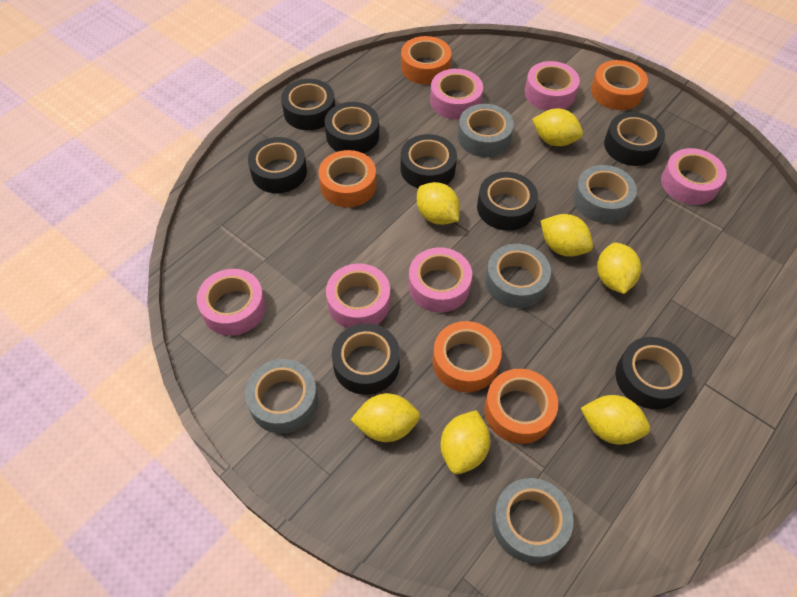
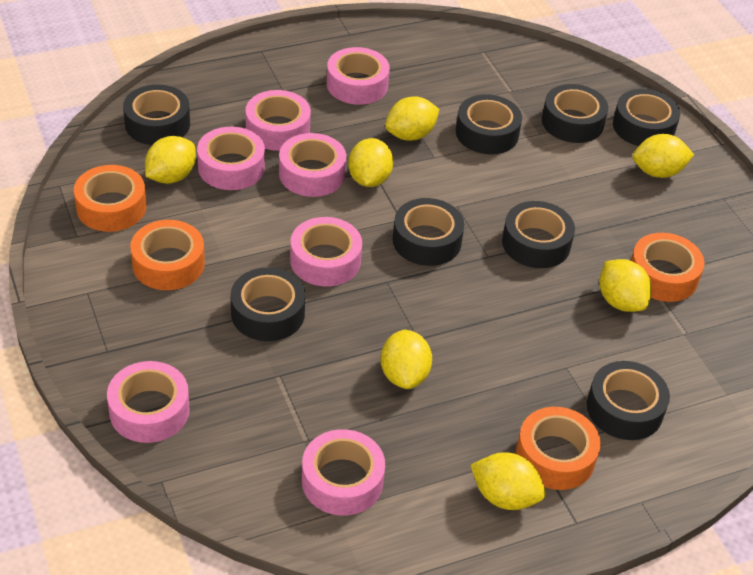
grey tape: [245,359,318,434] [458,104,514,157] [485,244,551,308] [492,478,574,563] [573,165,637,223] = 5 -> none = 0
orange tape: [319,150,376,207] [401,36,451,85] [432,321,502,392] [484,369,558,444] [591,60,648,110] = 5 -> [74,165,146,232] [130,220,205,290] [516,407,601,490] [631,233,704,302] = 4
pink tape: [197,269,266,336] [326,263,390,328] [409,247,472,312] [430,69,483,119] [525,61,580,111] [661,148,726,205] = 6 -> [107,361,190,443] [197,127,265,190] [246,90,311,151] [279,133,346,197] [290,217,362,287] [302,429,385,516] [327,47,390,105] = 7

